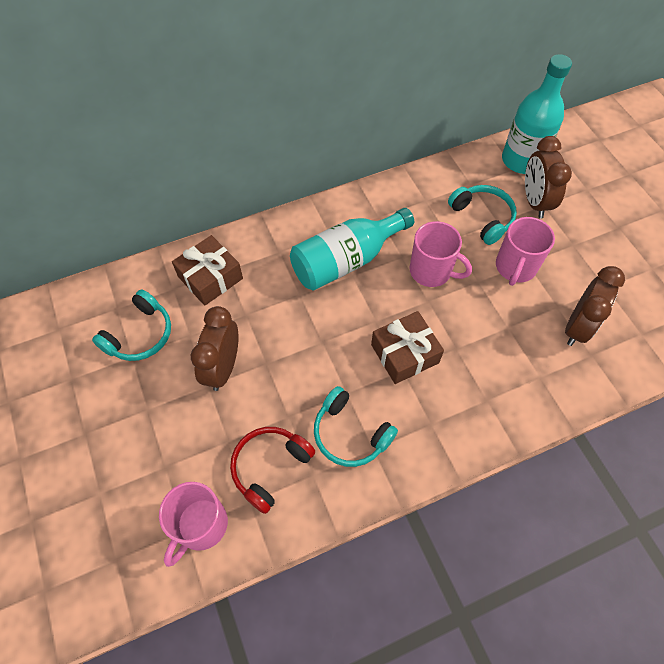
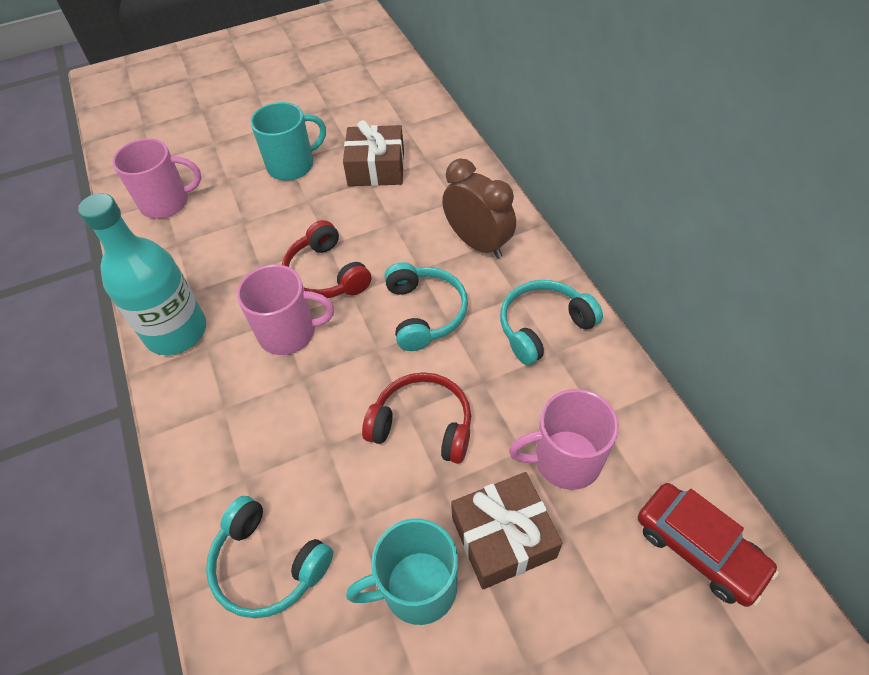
brown clock: [191,306,239,391] [525,136,572,218] [565,266,625,346] = 3 -> [442,159,516,258] = 1
red car: none = 0 -> [638,483,779,607] = 1
red headphones: [230,427,315,514] = 1 -> [282,220,371,298] [362,372,471,464] = 2
turquoise bottle: [290,208,414,290] [502,54,572,174] = 2 -> [78,193,206,355] = 1
turquoise mug: none = 0 -> [250,102,326,181] [346,518,458,625] = 2

